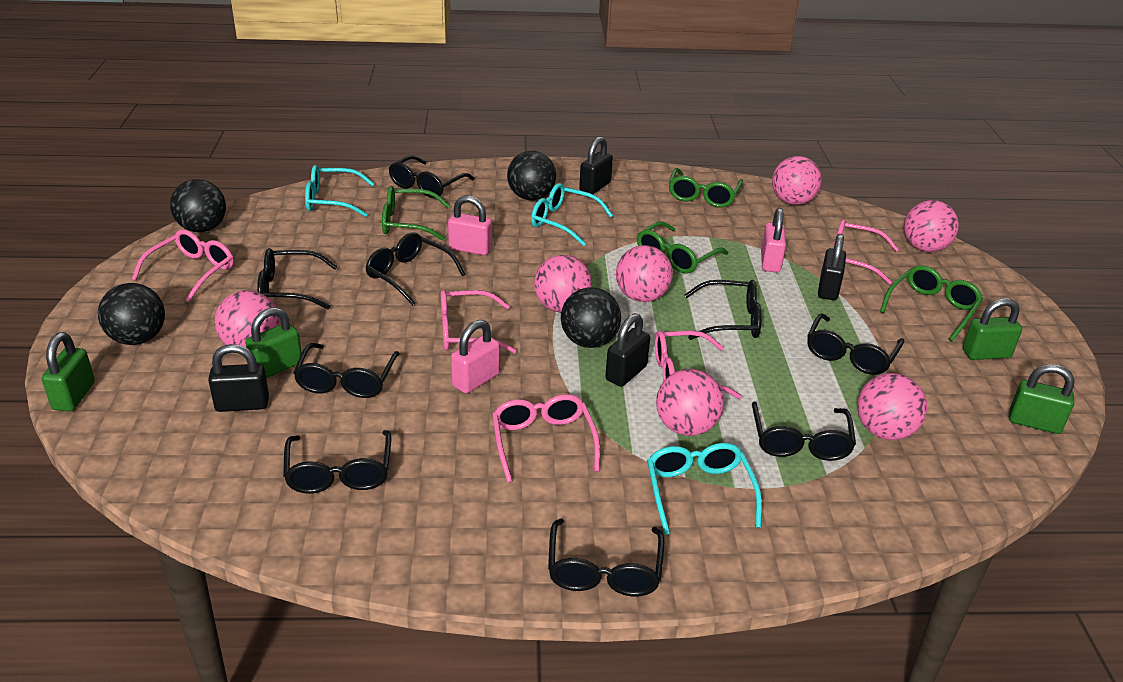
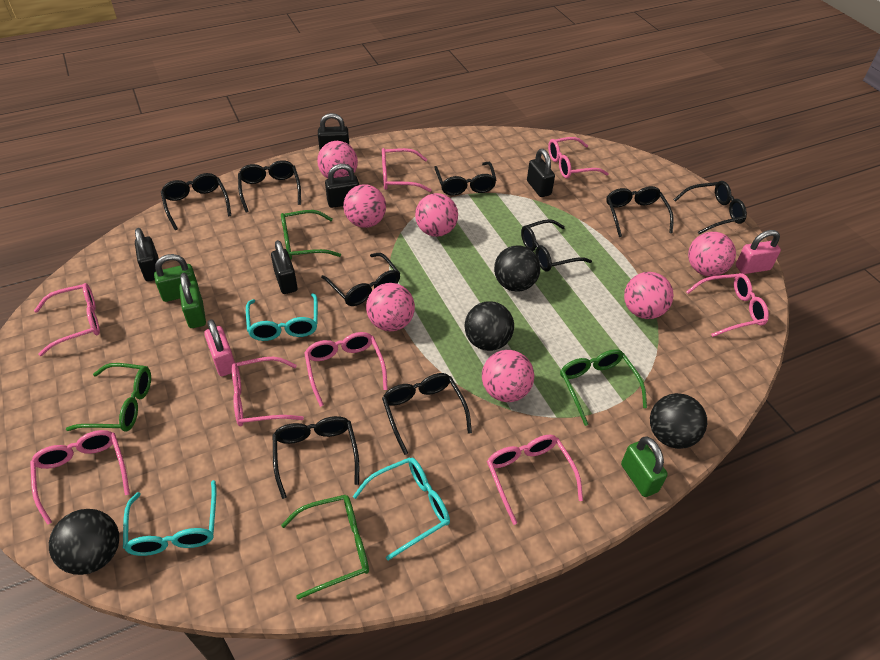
black padlock: [208,344,269,412] [579,136,613,194] [605,313,650,387] [818,234,846,300] = 4 -> [135,228,159,282] [271,240,298,294] [318,113,349,150] [325,164,359,208] [527,149,555,197] = 5
green padlock: [42,332,95,411] [245,307,302,378] [963,298,1022,360] [1009,364,1074,434] = 4 -> [154,254,199,302] [179,273,206,328] [621,437,668,497] = 3
pink glasses: [132,229,234,302] [441,290,517,353] [492,394,600,483] [655,330,742,399] [833,219,899,285] = 5 -> [30,430,130,525] [34,283,100,356] [232,357,304,426] [304,332,388,407] [382,148,431,192] [487,435,583,525] [548,137,609,179] [686,273,769,337] = 8
pink padlock: [448,196,492,255] [451,320,500,393] [761,208,786,272] = 3 -> [204,319,235,376] [736,230,781,274] = 2

